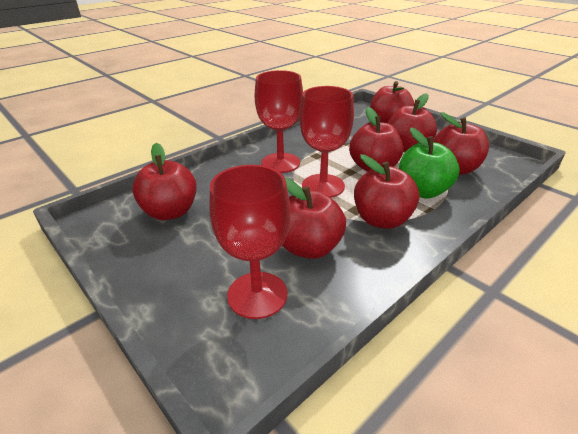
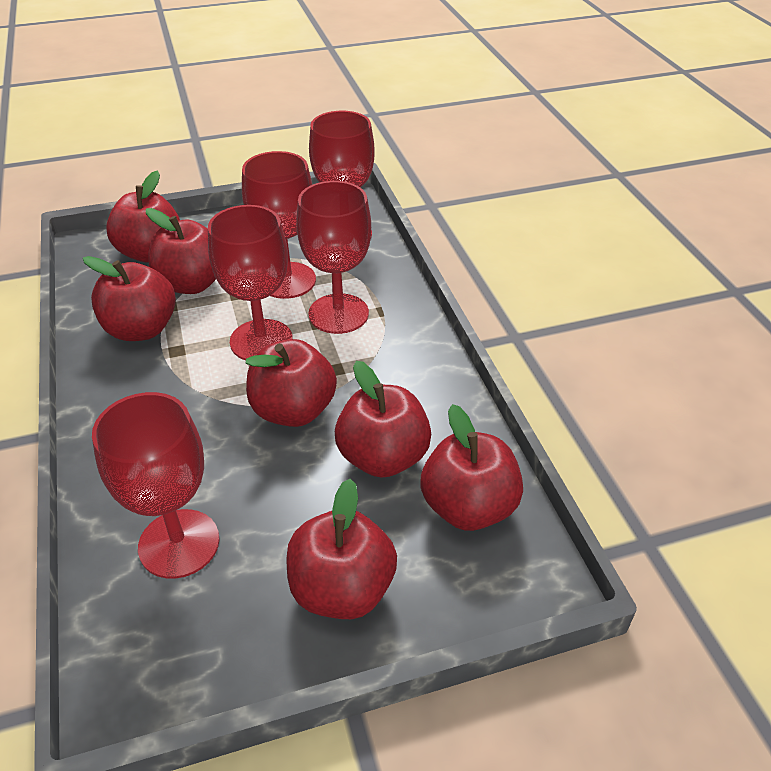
green apple: [399,128,460,199] = 1 -> none = 0
red goblet: [209,165,290,319] [254,70,303,173] [300,86,354,198] = 3 -> [92,392,219,579] [208,205,293,360] [242,151,316,299] [296,181,371,334] [309,111,375,237] = 5

